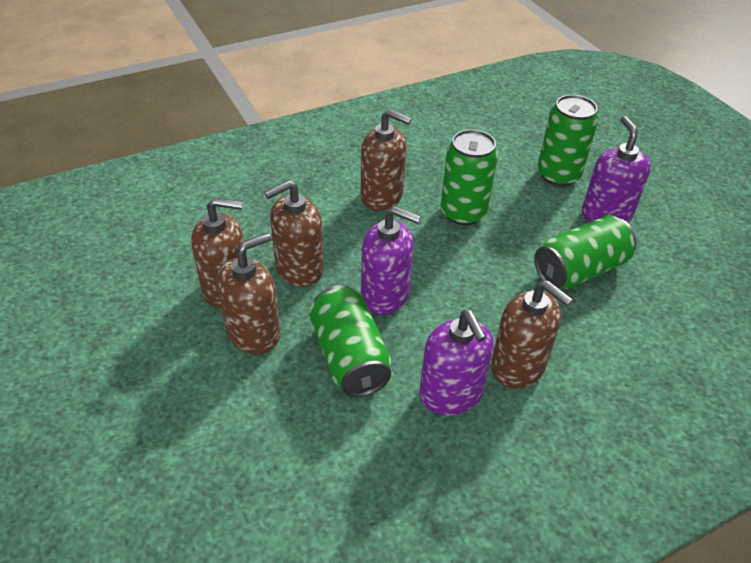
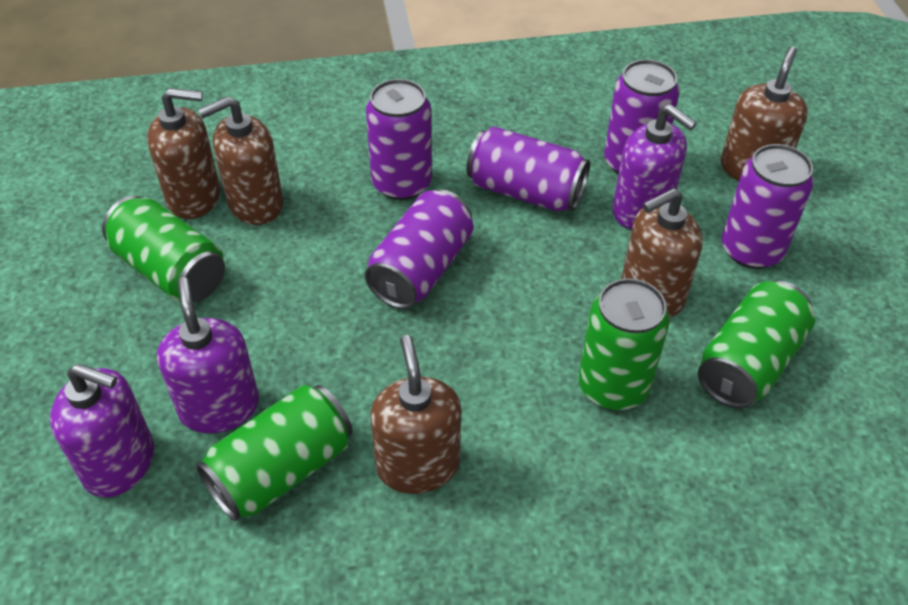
purple can: none = 0 -> [365,189,473,309] [366,79,432,200] [467,126,590,211] [604,59,680,175] [722,144,814,269] = 5

